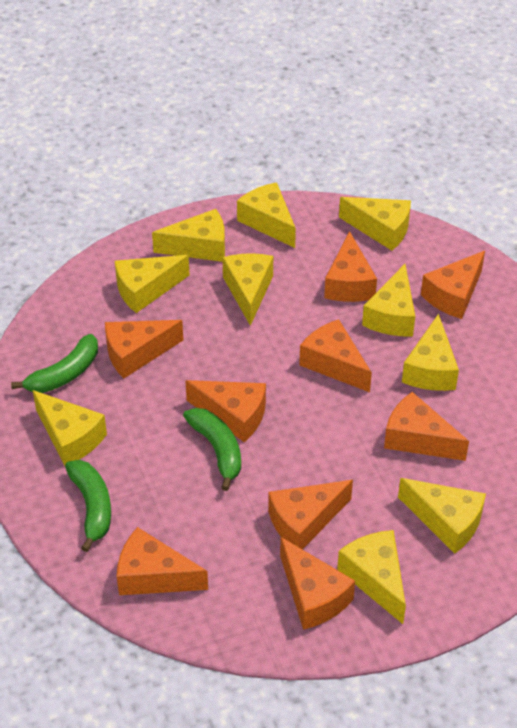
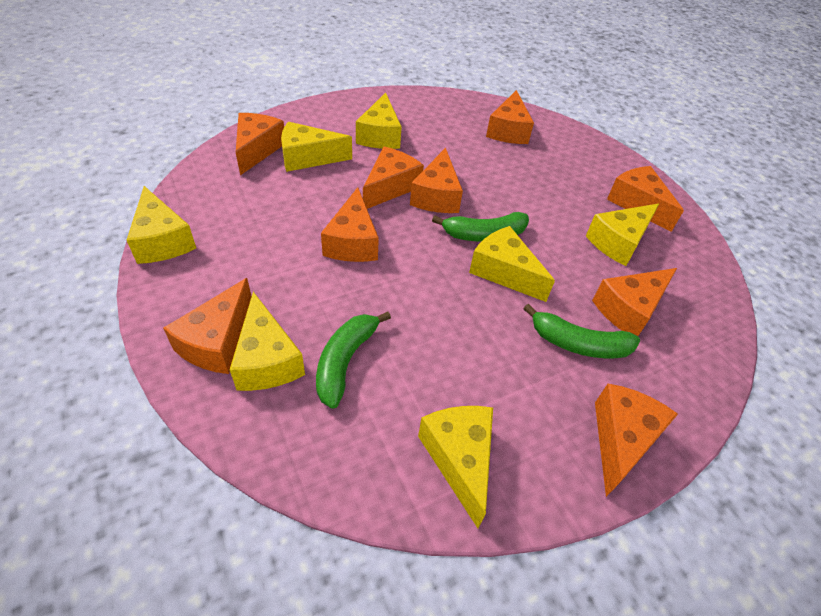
yellow cheese: [32,390,107,466] [115,255,190,313] [152,209,225,262] [222,253,273,326] [237,182,296,248] [337,530,406,624] [339,197,411,251] [362,264,415,336] [398,478,486,554] [402,314,459,391] = 10 -> [127,186,196,264] [230,292,305,391] [281,122,352,172] [356,92,402,149] [418,406,493,528] [469,226,555,302] [586,203,659,266] = 7

